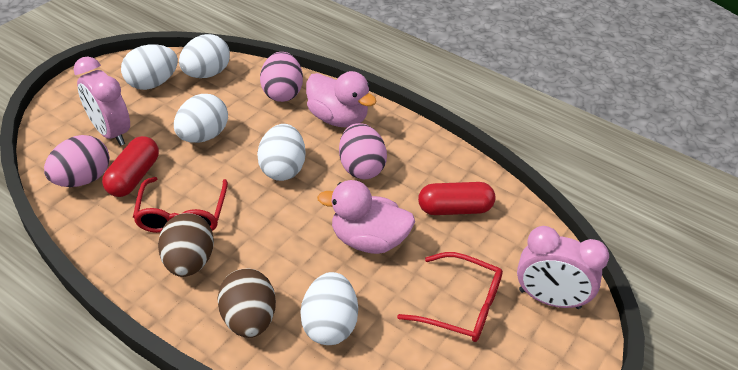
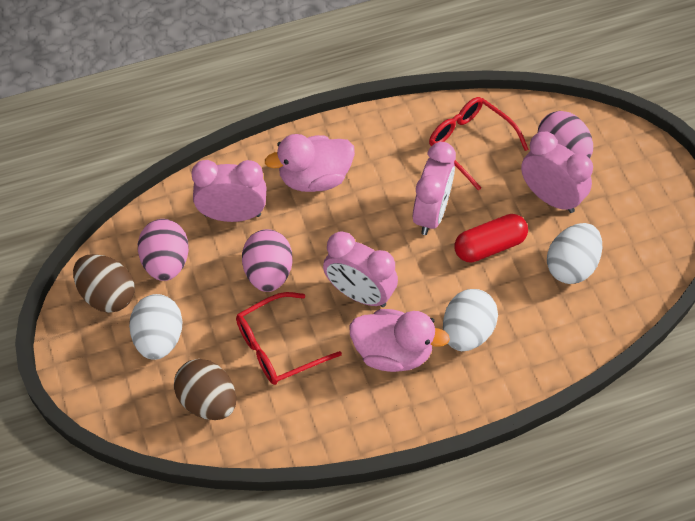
pink clock: [74,56,130,146] [517,226,609,309] = 2 -> [191,160,266,222] [323,231,398,307] [413,142,456,235] [521,131,593,213] = 4
red capsule: [102,136,159,197] [418,182,495,215] = 2 -> [455,214,528,263] = 1
white egg: [121,44,178,90] [174,94,228,143] [179,34,230,78] [257,124,306,181] [300,272,358,345] = 5 -> [129,294,182,360] [443,289,498,351] [547,223,602,284] = 3

